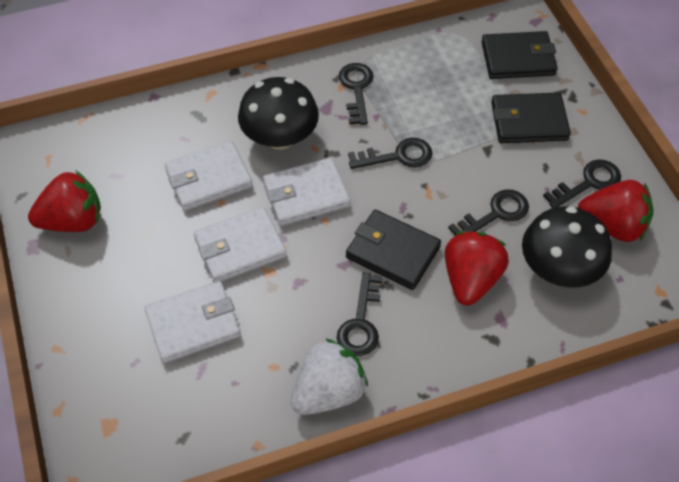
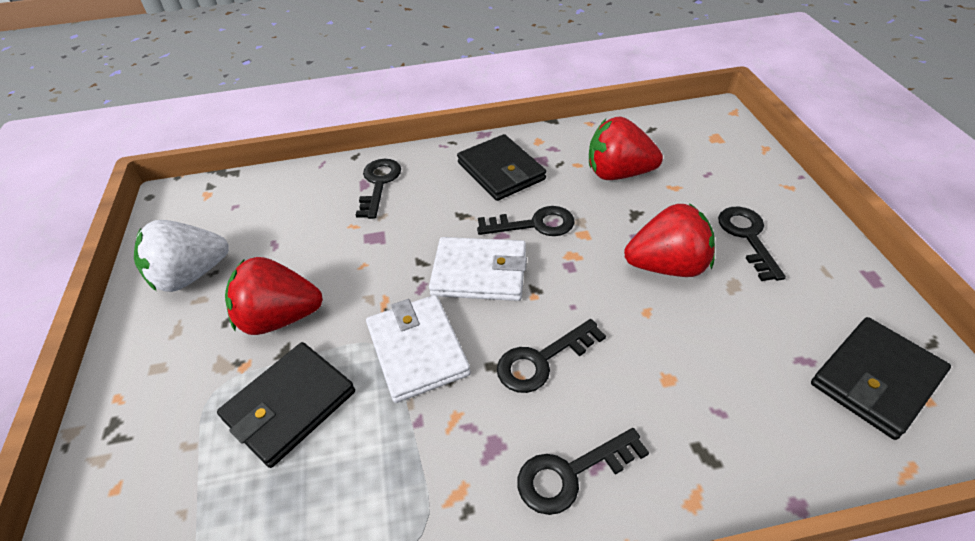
black mushroom: [238,77,319,150] [522,206,612,288] = 2 -> none = 0
white wallet: [144,281,241,363] [164,141,253,211] [194,207,287,282] [263,158,350,226] = 4 -> [366,295,471,403] [429,237,527,301] = 2

